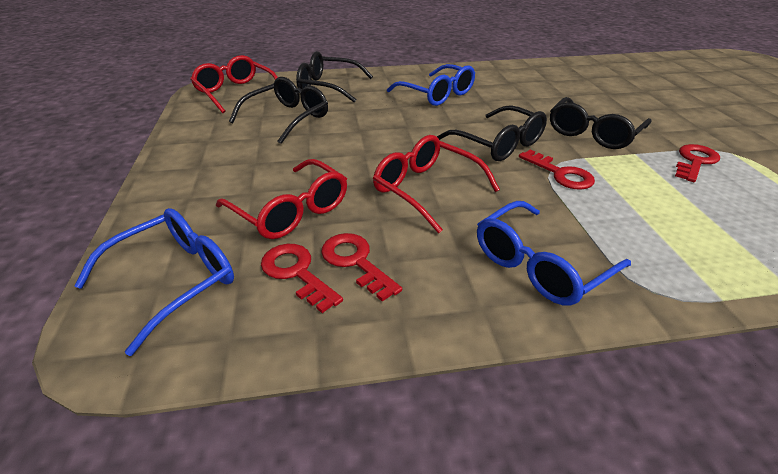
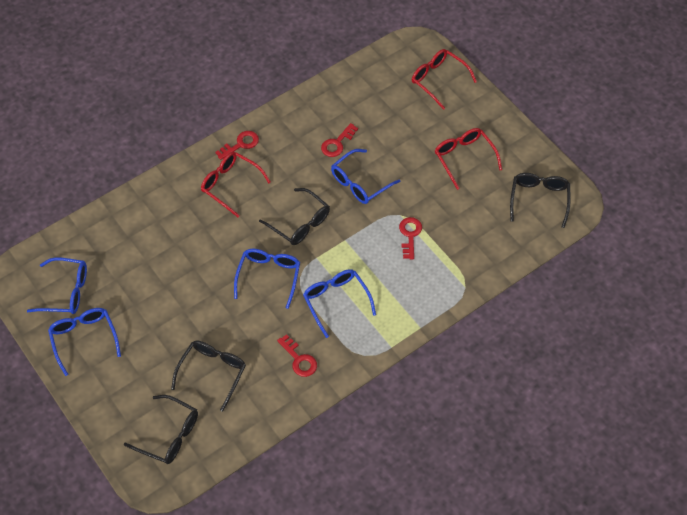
blue glasses: [74,208,234,356] [387,64,475,106] [477,201,631,306] = 3 -> [27,257,87,314] [48,308,121,376] [234,249,300,309] [303,269,376,338] [331,149,400,204] = 5

